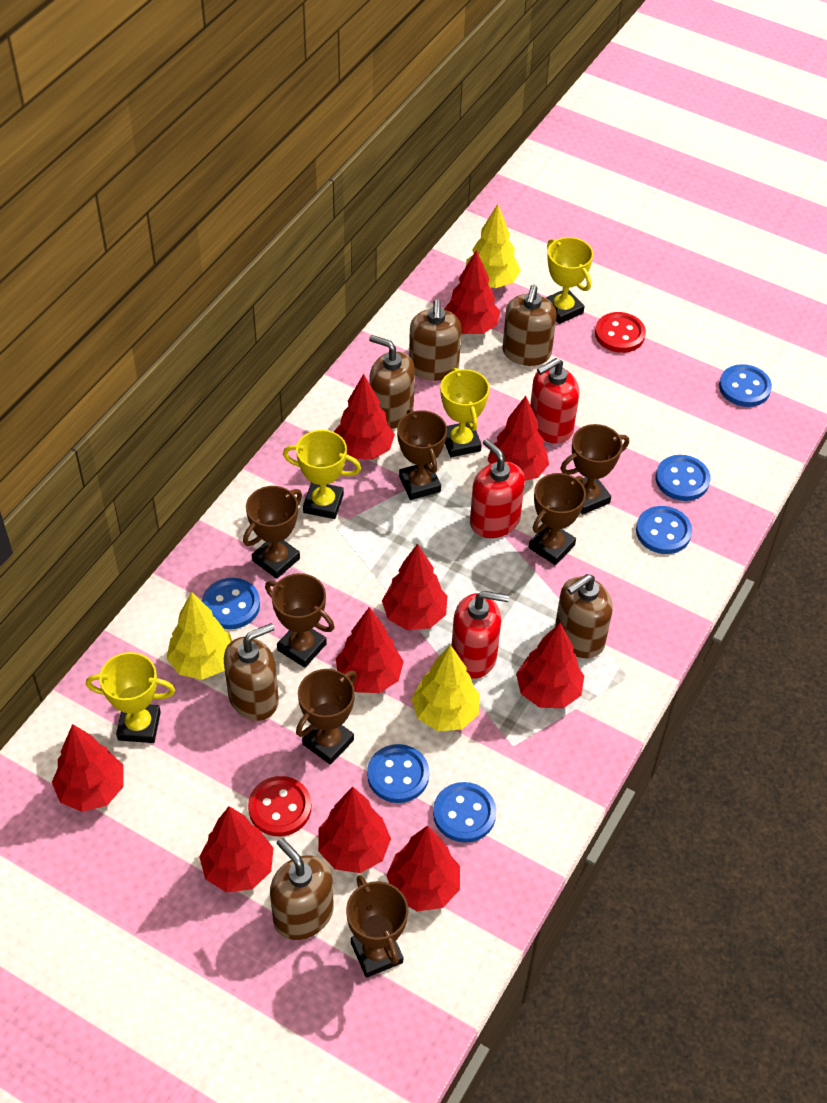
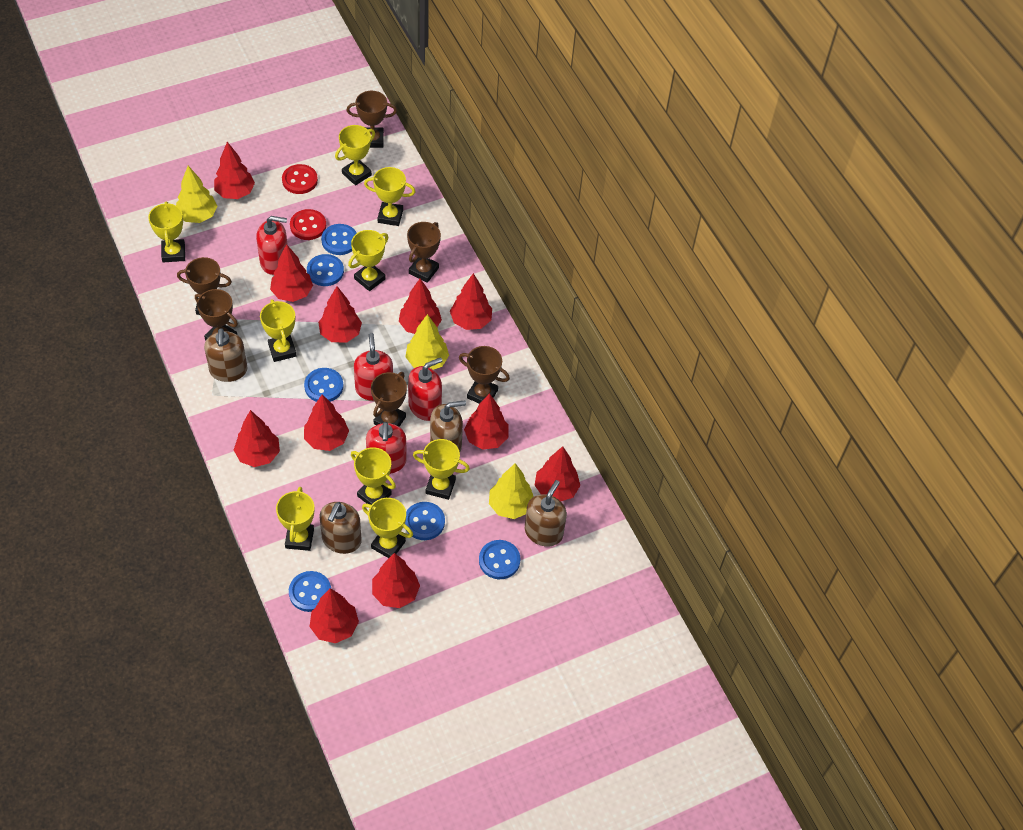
brown soap dispenser: [224,623,279,721] [270,838,334,940] [369,335,415,429] [409,300,462,381] [502,285,557,366] [555,574,613,658] = 6 -> [204,328,248,382] [320,502,362,554] [430,400,466,452] [525,480,567,547] = 4
brown trophy: [243,486,302,579] [265,573,334,668] [296,669,357,765] [346,875,409,978] [397,409,447,500] [529,473,586,565] [561,424,629,515] = 7 -> [177,257,232,315] [195,289,238,340] [346,91,397,148] [371,372,407,427] [407,222,441,283] [459,346,510,403] = 6
red soap dispenser: [452,591,509,679] [470,438,525,538] [530,358,579,443] = 3 -> [256,216,288,275] [354,333,393,401] [366,422,407,474] [408,357,442,421] = 4
red tree: [52,724,124,812] [199,806,274,892] [318,787,391,873] [334,374,395,460] [336,607,404,693] [382,544,447,630] [386,825,460,911] [444,250,500,334] [488,396,549,481] [516,622,584,708] = 10 -> [214,142,255,199] [234,410,280,467] [270,244,313,302] [304,394,349,451] [310,588,359,643] [318,286,362,342] [372,553,420,608] [399,279,442,334] [450,273,492,330] [464,393,509,450] [535,446,580,501] = 11
yellow trophy: [86,652,175,743] [283,430,361,519] [441,368,490,457] [546,237,593,324] = 4 -> [148,202,185,262] [260,299,296,362] [276,487,314,551] [335,125,375,185] [348,230,388,291] [351,447,396,505] [362,498,413,558] [364,167,416,226] [413,439,470,500] = 9

